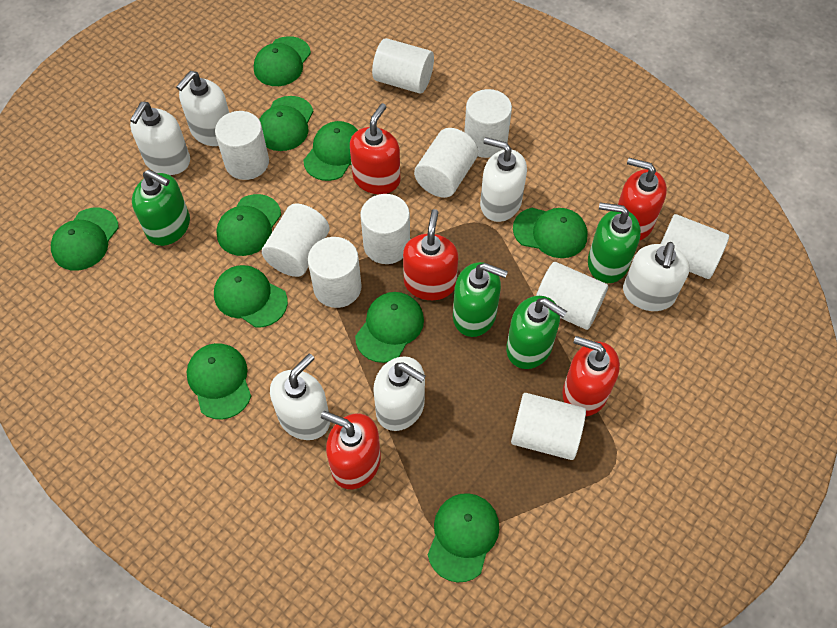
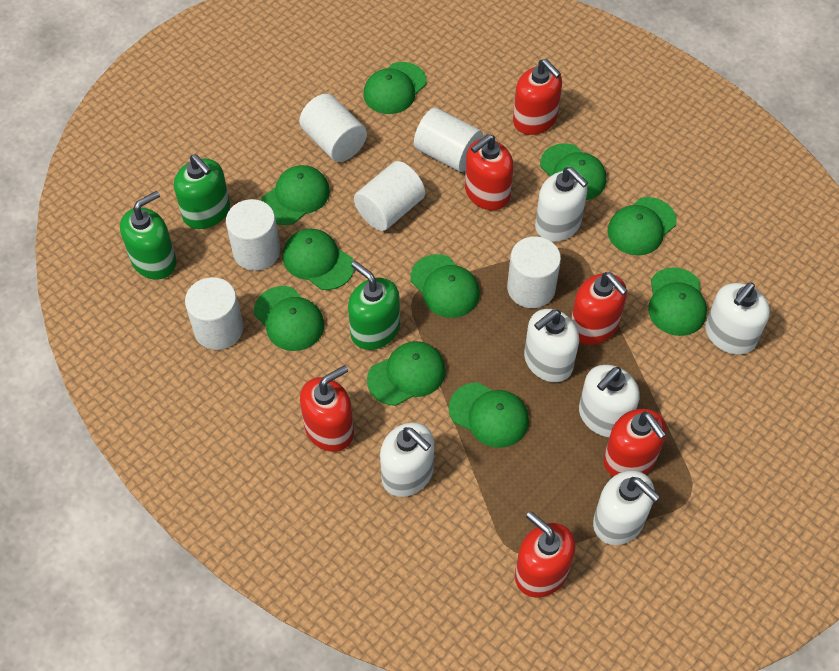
green soap dispenser: [132,169,190,246] [453,262,508,337] [506,296,567,369] [588,202,641,283] = 4 -> [120,191,176,280] [174,154,230,229] [348,261,400,350] = 3
red soap dispenser: [321,411,381,489] [350,103,400,194] [403,209,458,300] [562,336,620,416] [618,158,667,240] = 5 -> [300,365,354,452] [465,134,514,210] [513,59,562,135] [515,511,575,598] [571,272,628,345] [603,409,666,477] = 6
white cylinder: [215,111,269,180] [262,203,330,277] [308,237,362,308] [360,194,410,264] [372,38,434,94] [414,128,478,198] [464,89,512,158] [511,393,586,460] [536,262,608,330] [661,214,729,279] = 10 -> [185,277,243,350] [226,199,280,271] [299,94,367,162] [354,161,425,231] [414,108,483,172] [507,236,561,308] = 6

